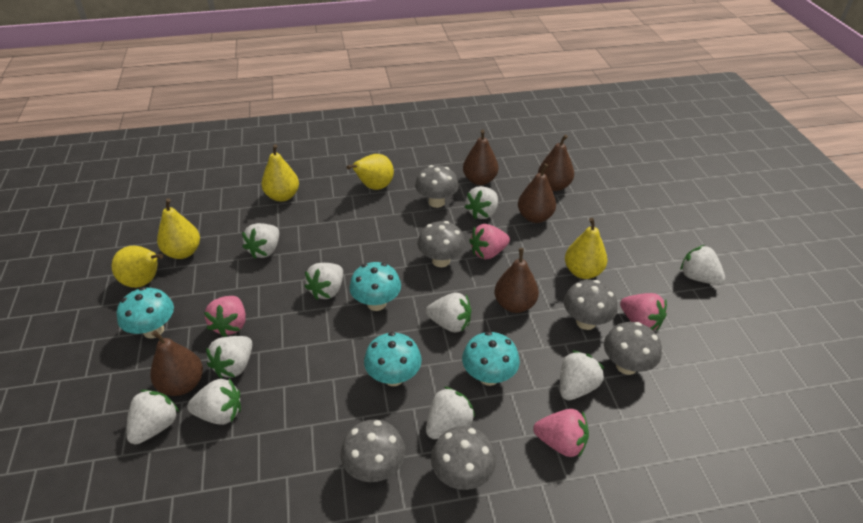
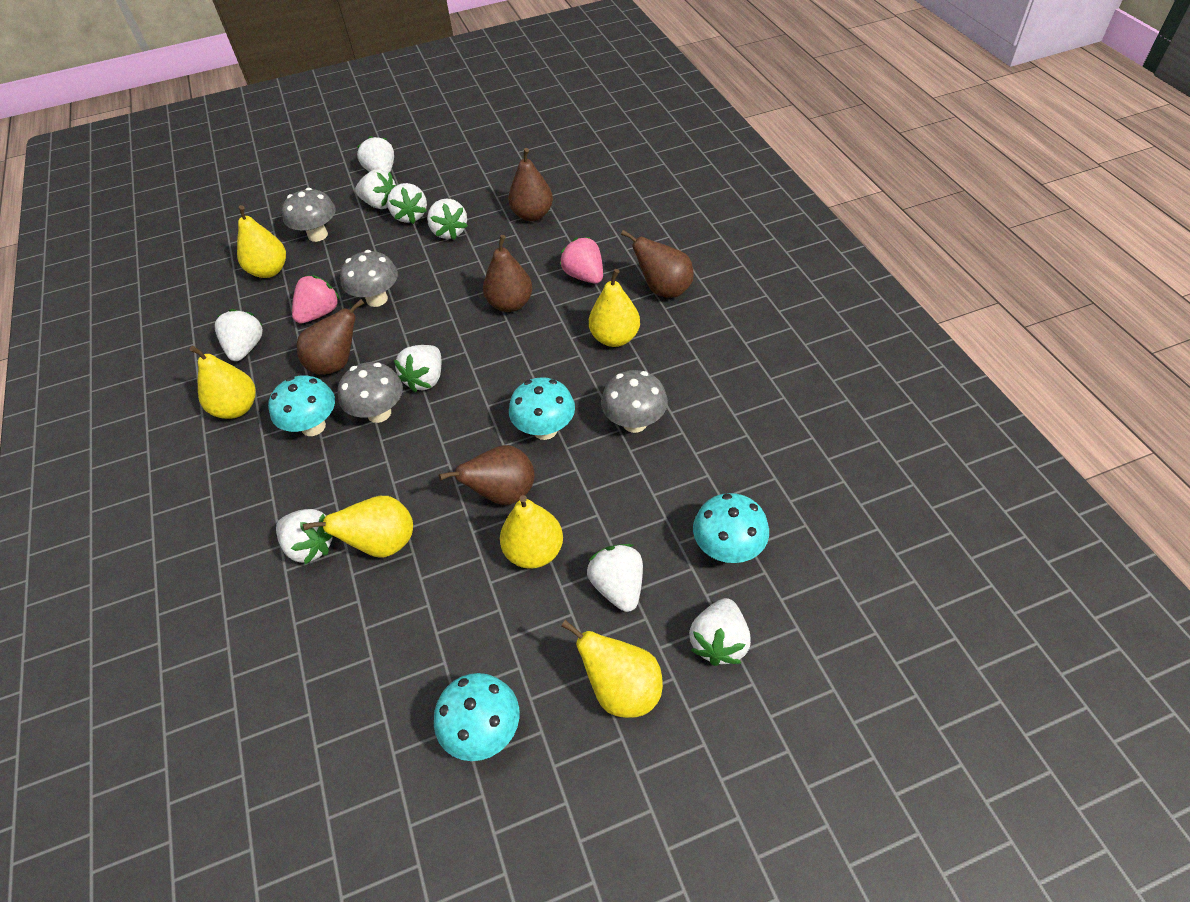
grey mushroom: [341,419,405,482] [415,165,459,208] [417,221,466,267] [431,426,496,490] [564,280,617,330] [604,322,662,375] = 6 -> [282,188,336,242] [338,362,403,423] [340,250,398,307] [601,370,668,433] = 4
pink strawberry: [204,296,246,337] [469,224,510,259] [533,409,589,457] [620,293,667,330] = 4 -> [292,275,340,323] [560,237,603,284] = 2
white strawberry: [127,390,179,444] [187,378,241,425] [206,336,252,379] [242,223,279,259] [304,263,343,300] [426,293,472,332] [426,387,475,439] [465,186,498,219] [560,350,604,400] [680,245,725,285] = 10 -> [215,309,263,361] [276,509,333,564] [355,169,397,209] [357,136,394,173] [387,183,427,224] [394,345,442,393] [427,199,468,240] [587,544,643,612] [689,598,751,666] = 9
yellow pear: [112,246,163,288] [157,198,200,259] [261,144,299,202] [346,154,394,190] [565,218,607,279] = 5 -> [189,346,256,419] [237,205,286,278] [303,496,413,558] [500,495,563,569] [561,620,663,718] [589,269,640,347] = 6

